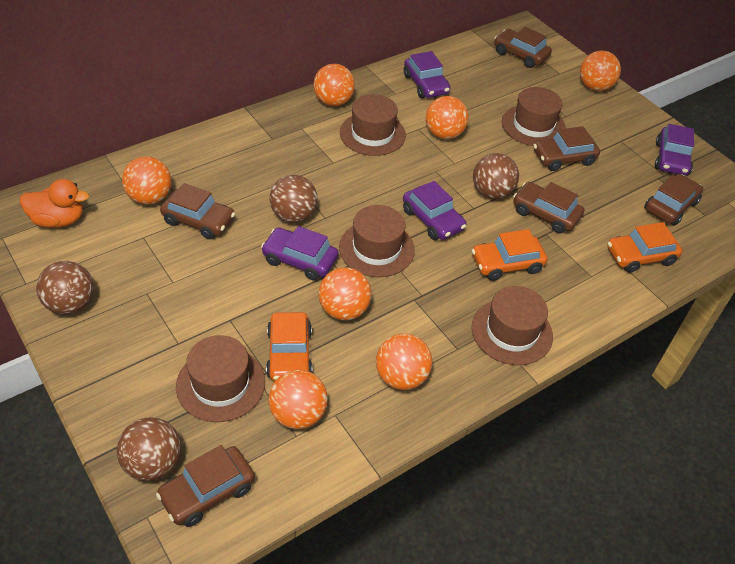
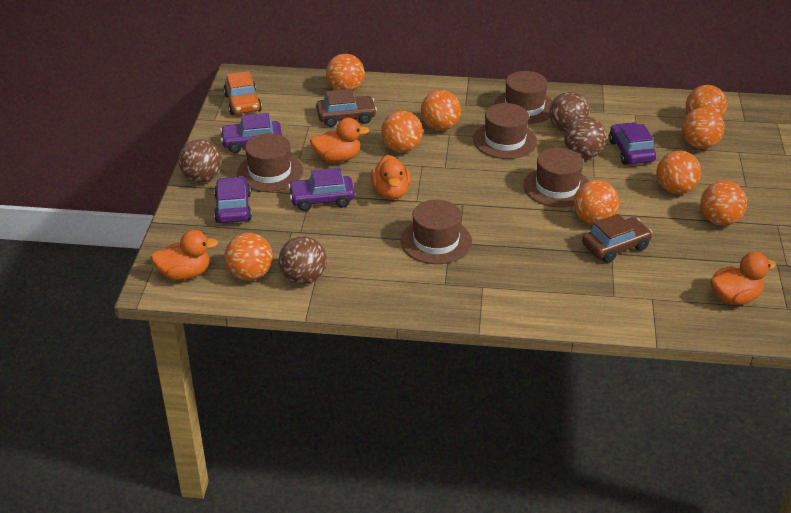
brown car: [156,445,255,527] [160,183,235,239] [494,27,552,68] [513,182,584,234] [534,126,600,171] [644,174,703,226] = 6 -> [316,89,377,127] [582,214,652,263] = 2
orange ball: [122,156,172,205] [268,370,328,429] [313,64,355,106] [319,267,372,320] [376,333,432,390] [426,96,469,139] [580,50,621,91] = 7 -> [224,233,273,281] [326,54,365,92] [381,111,423,153] [421,90,461,131] [573,180,619,225] [657,151,701,194] [682,107,725,149] [686,85,727,118] [700,181,747,226] = 9
orange car: [266,312,312,381] [472,229,548,281] [607,222,682,273] = 3 -> [223,71,262,115] = 1
orange duck: [20,179,89,228] = 1 -> [150,230,218,280] [310,118,369,163] [371,155,411,200] [710,252,776,305] = 4

